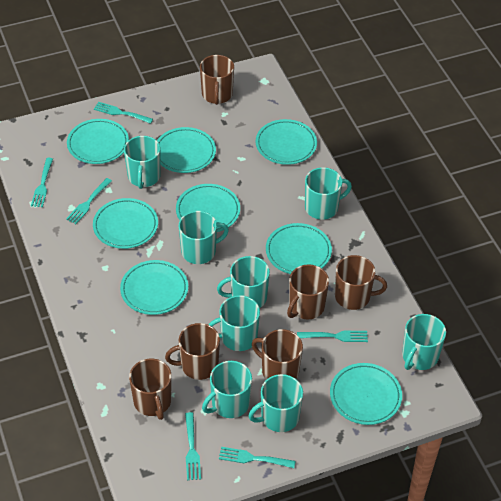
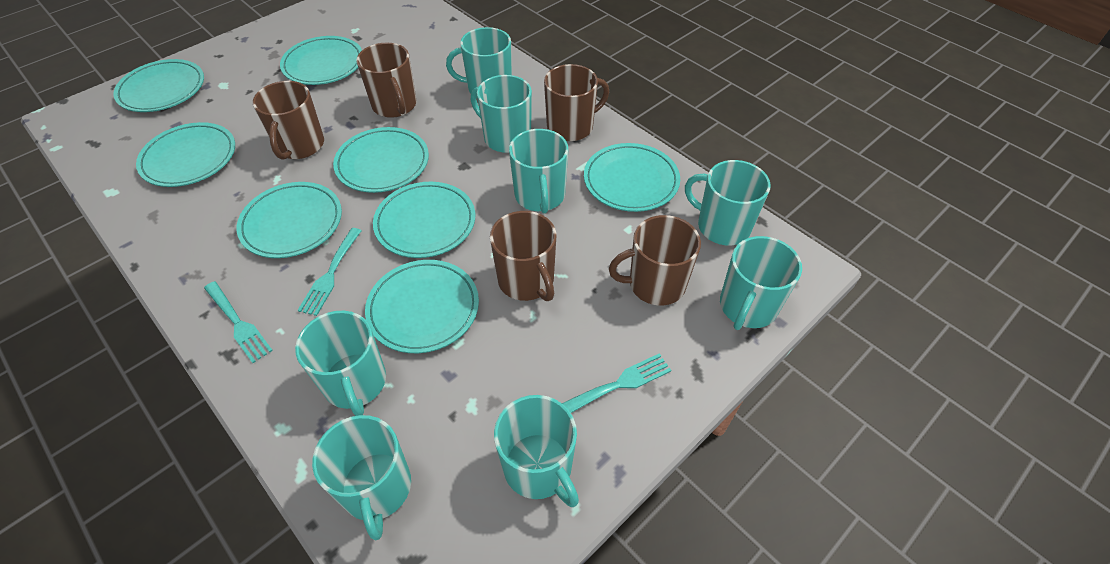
brown mug: [129,359,172,420] [165,323,220,380] [200,55,234,105] [252,329,303,380] [287,264,329,319] [335,255,387,310] = 6 -> [253,81,324,160] [356,42,416,118] [490,211,556,301] [544,64,609,141] [609,215,701,306] = 5
turquoise fork: [31,158,53,207] [66,178,112,224] [94,102,153,124] [185,412,201,480] [219,447,295,468] [297,331,368,342] = 6 -> [204,281,273,363] [297,228,362,316] [562,353,671,413] = 3

